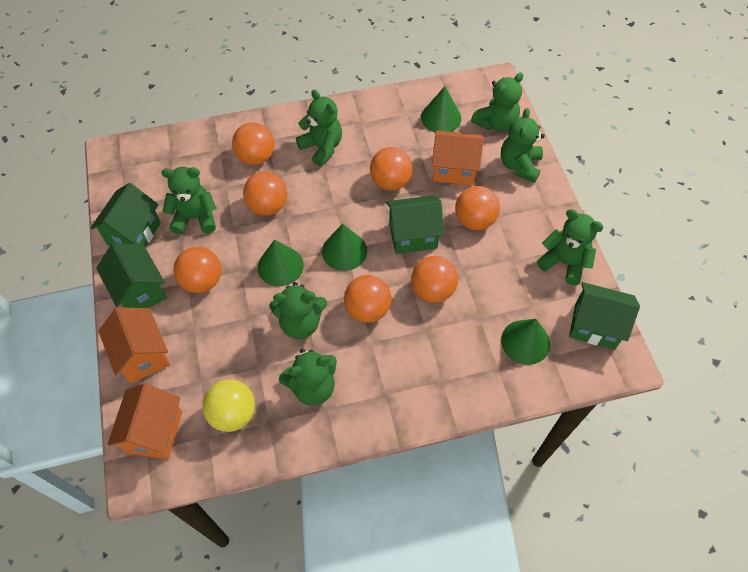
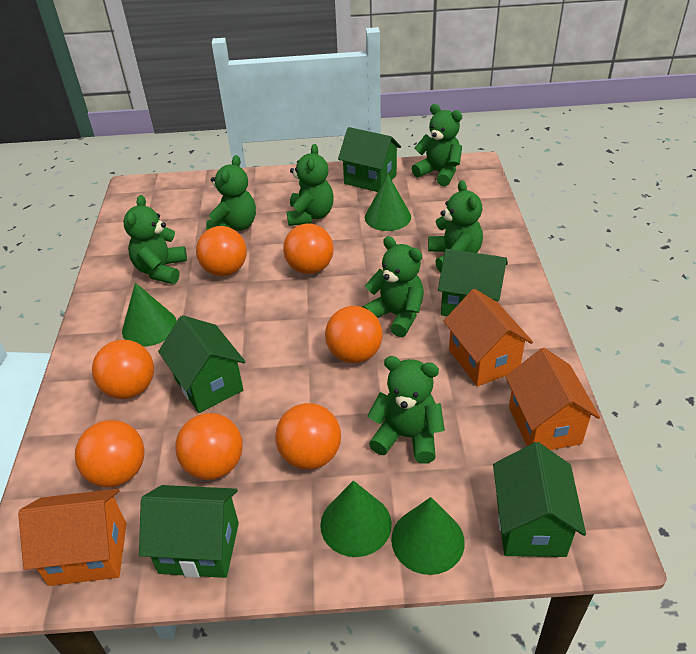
green house: [91,183,161,247] [96,243,167,308] [386,195,444,254] [569,282,640,350] = 4 -> [139,485,239,578] [158,315,246,413] [338,127,401,192] [438,249,508,316] [493,442,586,557] = 5
yellow ball: [202,379,255,432] = 1 -> none = 0

